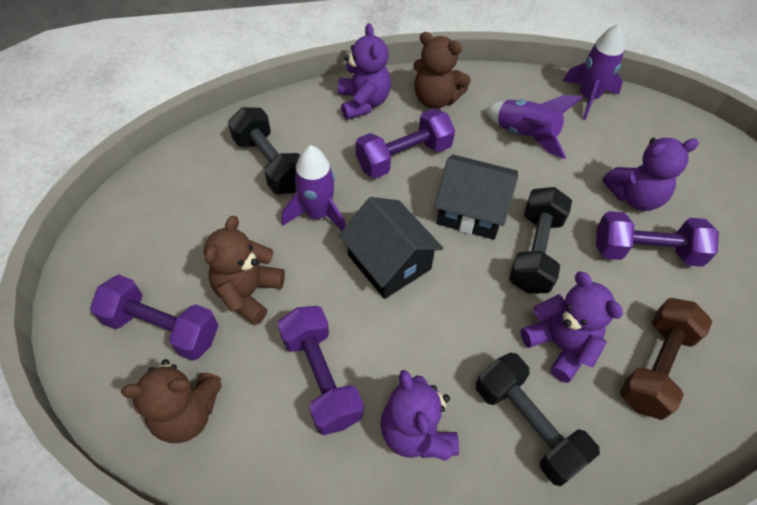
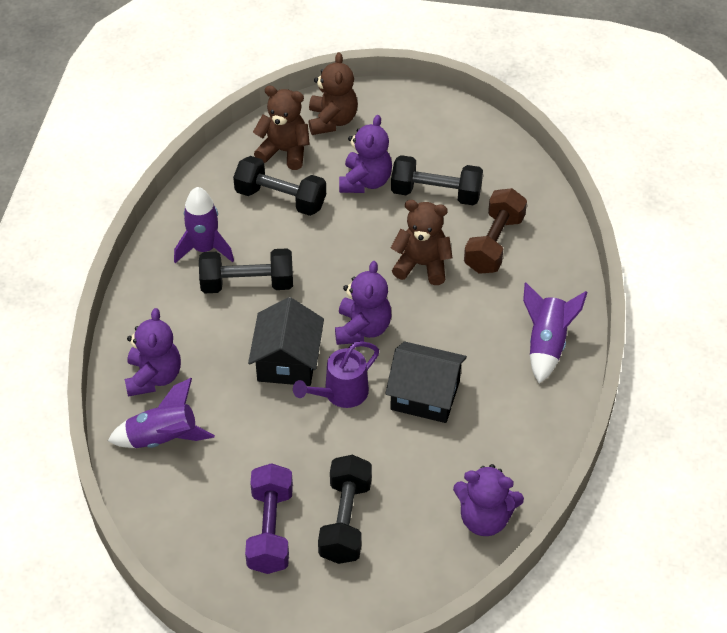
black dumbbell: [228,107,300,194] [476,353,600,486] [509,187,572,293] = 3 -> [199,248,293,293] [233,156,326,216] [318,455,372,564] [391,155,483,205] = 4
purple dumbbell: [90,275,218,361] [278,306,364,435] [356,108,455,178] [596,211,719,267] = 4 -> [245,463,293,574] = 1
purple watering can: none = 0 -> [293,341,379,408] = 1

